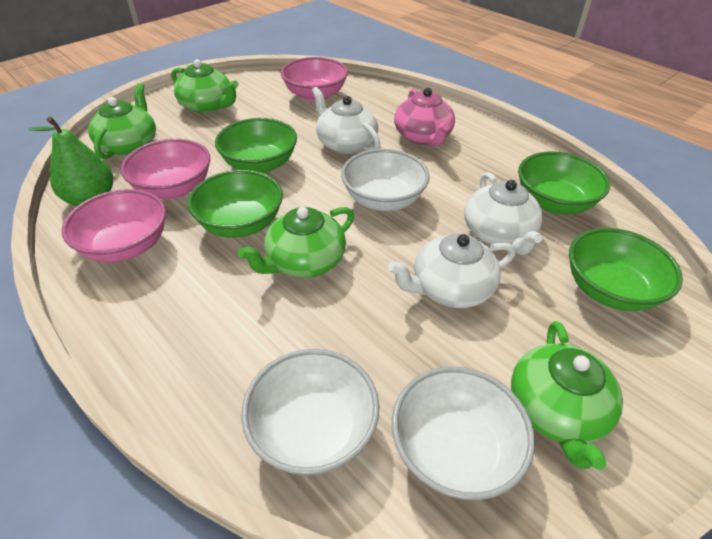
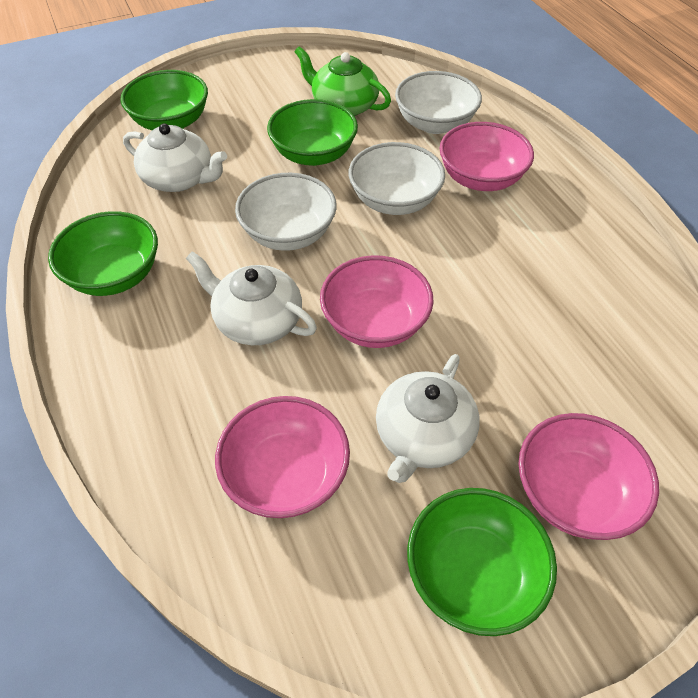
green pear: [28,117,113,206] = 1 -> none = 0
green teapot: [88,83,156,159] [171,59,239,113] [238,207,354,278] [511,321,623,470] = 4 -> [295,46,391,116] = 1
pink bowl: [62,189,166,262] [121,139,211,199] [281,57,348,102] = 3 -> [215,396,350,518] [320,255,434,348] [439,122,534,191] [519,413,659,540] = 4
pink teapot: [394,88,455,146] = 1 -> none = 0

